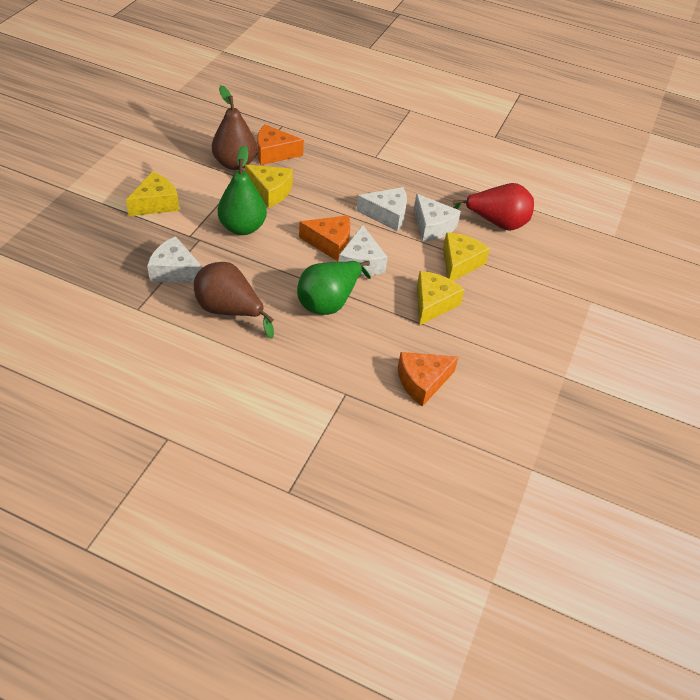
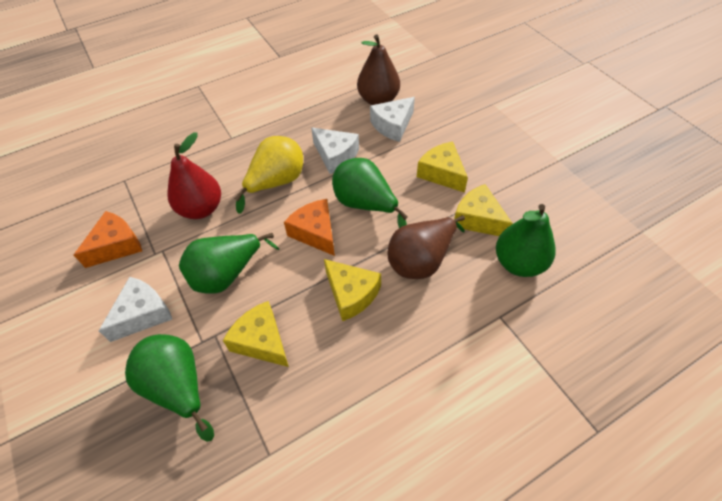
green pear: [218,145,267,235] [297,261,371,315] = 2 -> [125,334,214,442] [179,233,279,294] [332,158,408,228] [496,204,556,277] = 4
orange cheese: [257,125,304,165] [299,215,350,261] [398,352,459,407] = 3 -> [74,211,142,268] [284,199,335,256] = 2
white cheese: [147,236,203,283] [339,225,388,276] [357,187,407,231] [414,194,461,242] = 4 -> [99,277,172,342] [311,128,359,174] [370,97,415,142] = 3
yellow pear: none = 0 -> [234,136,303,214] = 1

